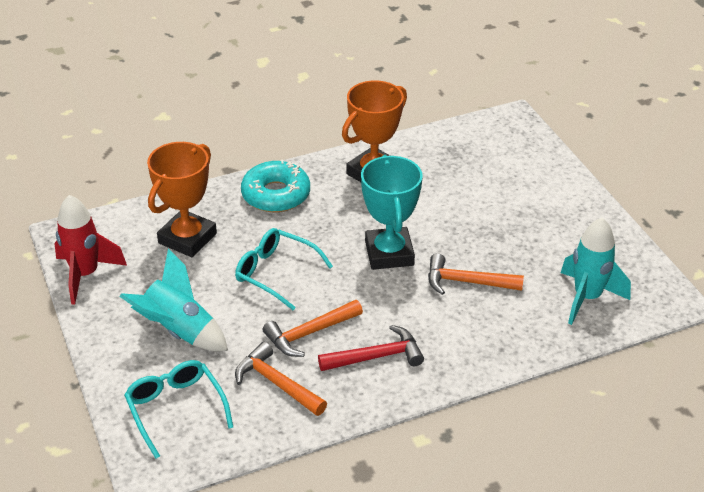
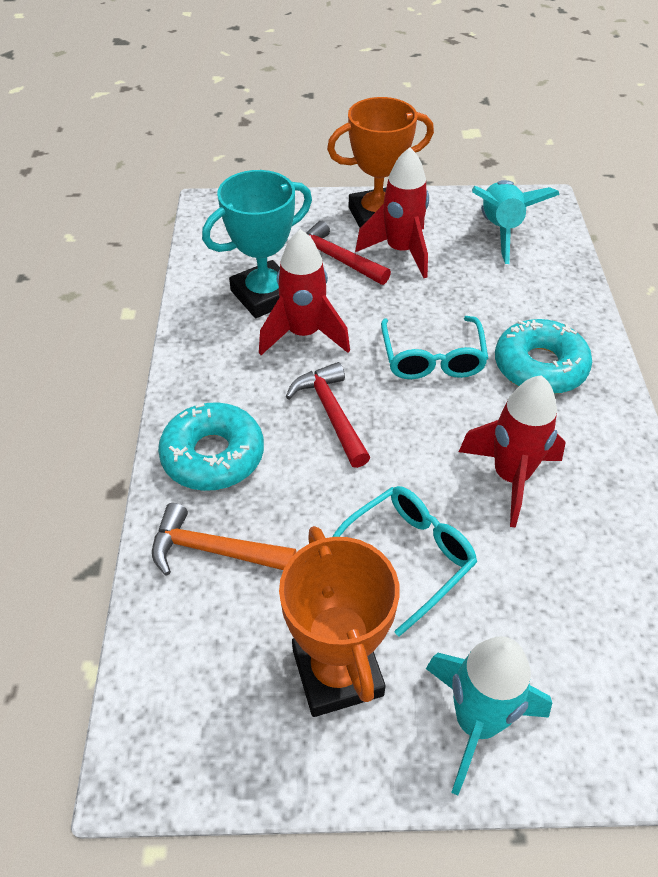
orange hammer: [235,342,327,416] [262,300,363,357] [428,254,524,295] = 3 -> [152,503,296,576] = 1
red hammer: [318,325,424,371] = 1 -> [286,362,370,468] [306,221,391,285] = 2
red rocket: [54,195,127,305] = 1 -> [259,229,350,355] [355,147,429,278] [459,375,566,527] = 3
turquoise donut: [241,160,310,212] = 1 -> [158,402,264,491] [495,319,592,394] = 2

